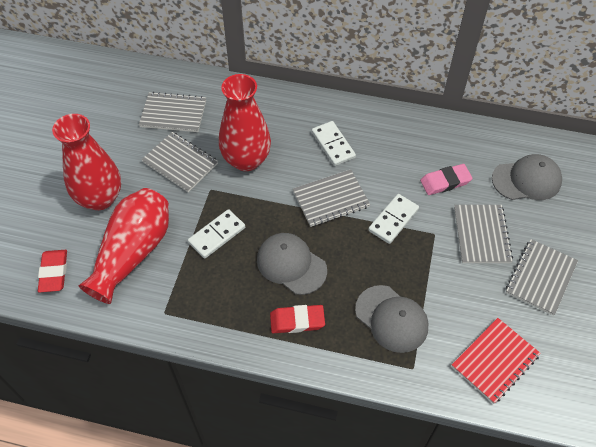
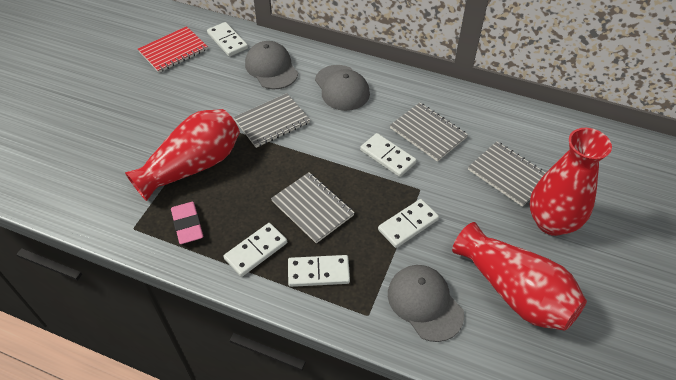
grey notebook: [139,92,206,132] [141,132,218,192] [293,169,370,227] [454,205,513,263] [506,239,578,316] = 5 -> [234,93,310,148] [271,172,355,243] [390,103,468,162] [468,141,546,207] = 4
red eraser: [38,250,67,292] [270,305,325,333] = 2 -> none = 0
white domino: [188,209,245,259] [312,121,356,166] [368,194,419,244] = 3 -> [207,22,248,57] [223,223,287,277] [288,255,350,287] [360,133,417,177] [378,199,439,248] = 5

